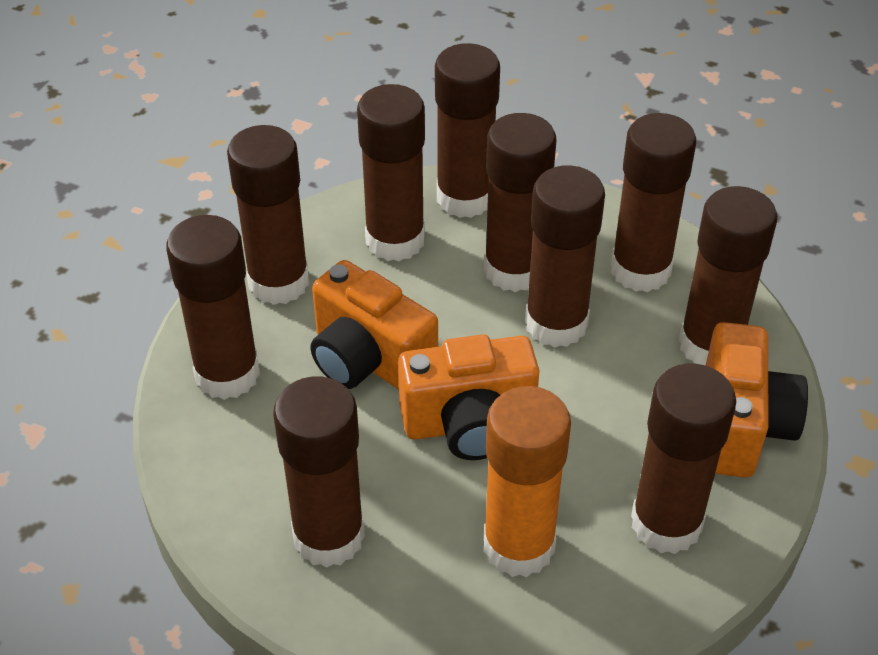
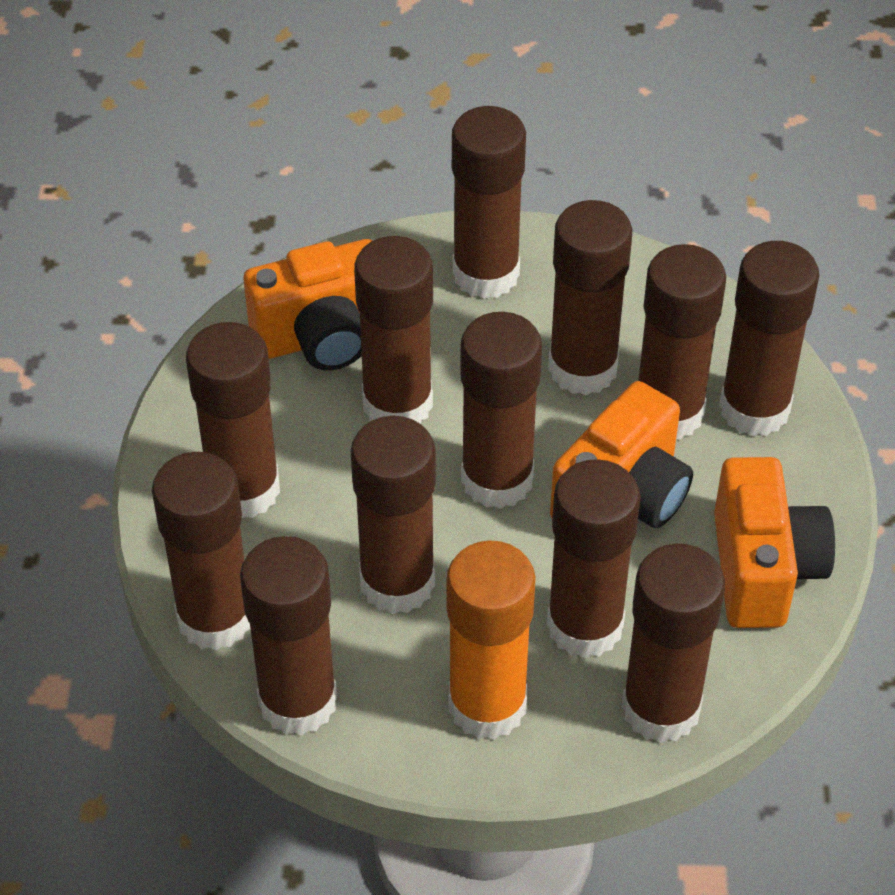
brown glue stick: [166,215,260,400] [227,125,309,305] [273,376,365,568] [357,84,425,261] [435,43,500,218] [484,113,557,292] [525,165,605,348] [611,113,696,292] [631,364,736,554] [679,186,777,365] = 10 -> [152,452,250,650] [186,322,280,518] [240,536,337,736] [351,416,436,614] [354,236,433,424] [452,106,526,299] [460,312,542,509] [547,459,641,658] [548,200,632,395] [622,543,725,743] [638,244,726,440] [719,241,819,436] = 12

